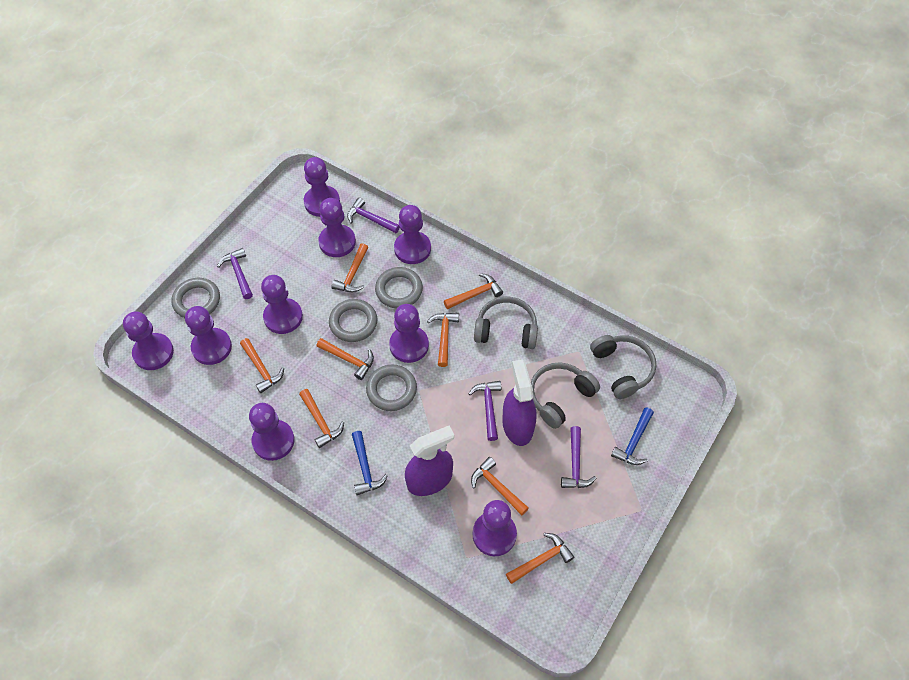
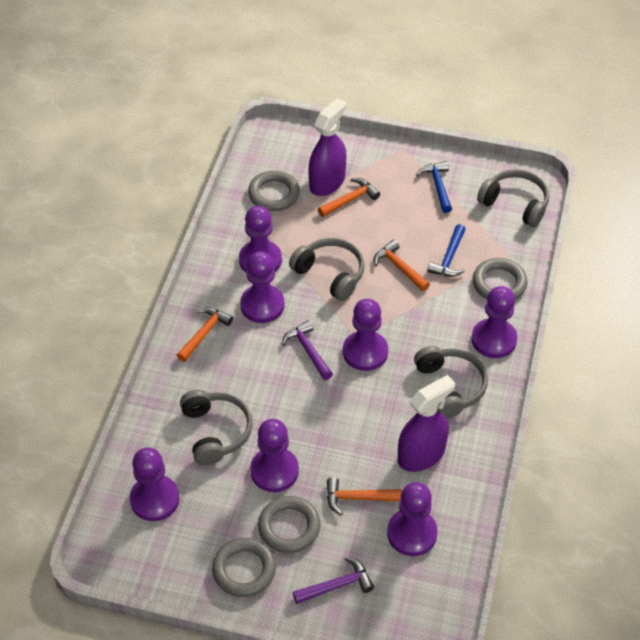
grey headphones: [474,297,538,349] [531,362,600,429] [590,335,656,399] = 3 -> [180,390,253,465] [289,238,364,301] [414,346,488,419] [477,169,549,227] = 4
orange hammer: [240,338,284,393] [299,389,344,448] [316,338,374,380] [331,243,369,292] [427,313,459,367] [444,273,503,309] [471,457,529,515] [506,533,574,584] = 8 -> [177,307,233,362] [318,178,380,217] [327,477,402,516] [374,240,430,291] = 4
purple hammer: [217,248,253,299] [347,197,400,233] [469,381,501,441] [561,426,596,488] = 4 -> [282,320,333,380] [293,557,374,604] = 2
purple pawn: [123,311,174,370] [185,306,232,365] [249,403,295,461] [261,275,303,334] [304,157,340,217] [318,198,356,257] [389,304,429,363] [394,205,431,264] [472,500,517,556] = 9 -> [130,447,179,521] [239,206,282,273] [240,251,285,323] [250,419,299,492] [343,299,388,371] [387,482,438,556] [472,286,517,358] = 7

